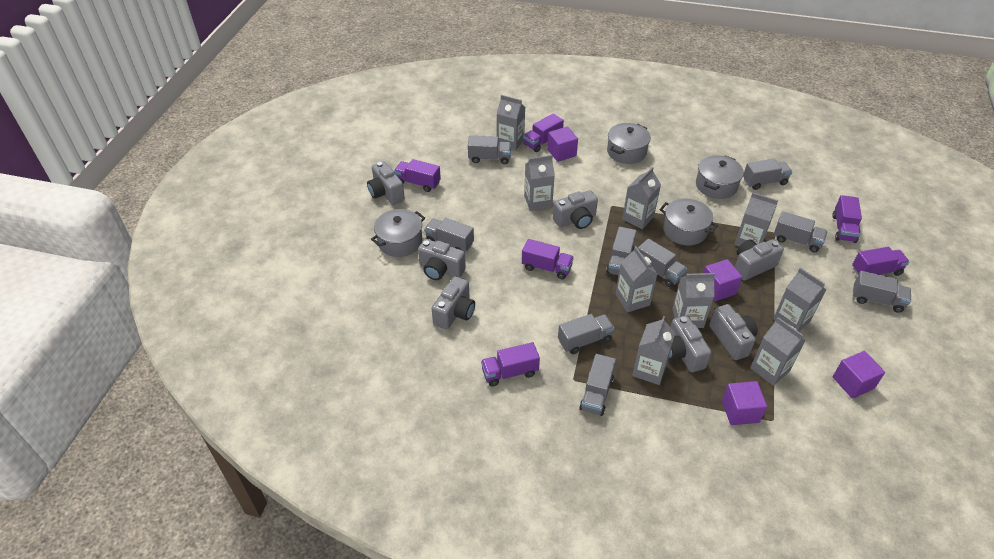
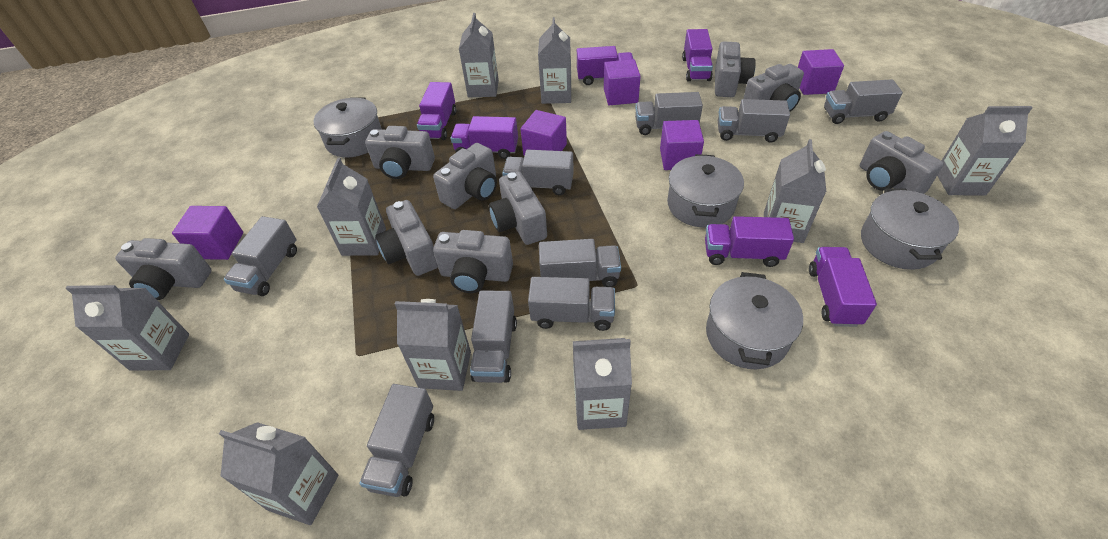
grey camera: [367,161,405,205] [418,239,466,280] [432,276,475,330] [553,190,598,229] [668,315,711,372] [709,304,758,360] [735,239,784,281] = 7 -> [115,238,212,300] [365,126,435,179] [376,200,438,276] [433,143,497,209] [433,230,513,293] [489,172,547,245] [715,41,756,97] [743,64,804,112] [860,131,944,194] = 9
purple cube: [547,127,578,162] [704,259,742,301] [722,381,767,425] [833,351,885,399] = 4 -> [172,206,243,260] [521,110,567,156] [604,59,641,105] [660,120,704,170] [798,49,844,95] = 5

